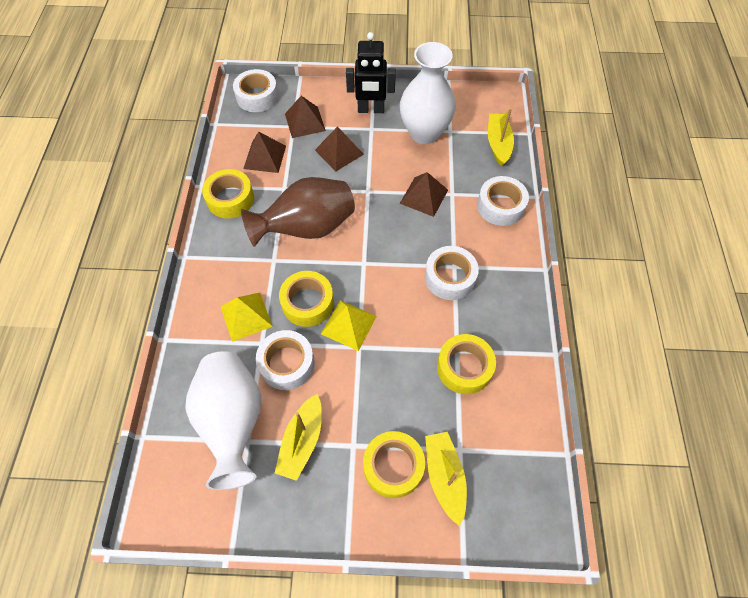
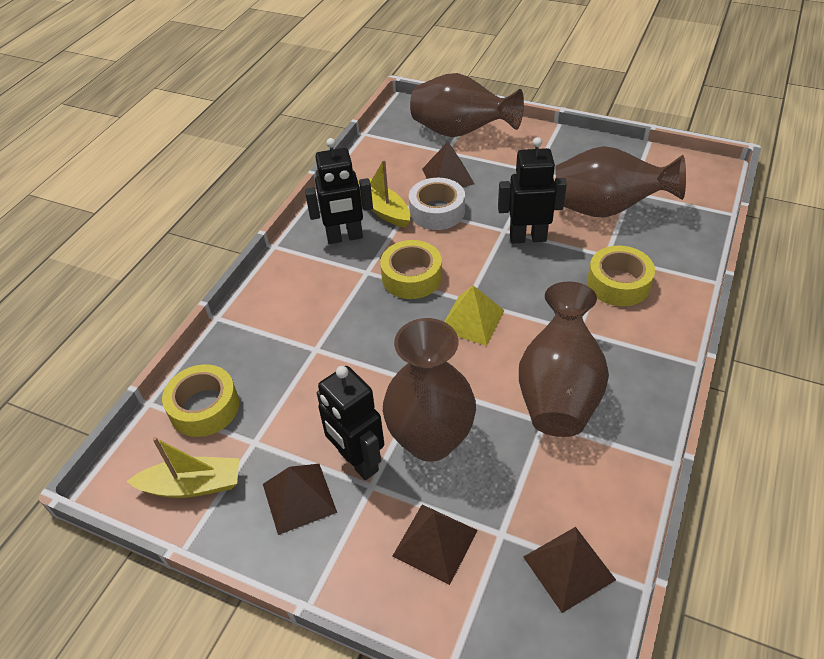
black robot: [346,32,396,113] = 1 -> [305,138,373,244] [317,366,384,480] [498,137,567,244] = 3
brown vase: [241,177,355,247] = 1 -> [383,318,476,462] [410,73,524,137] [519,282,609,437] [556,146,686,218] = 4
white tape: [233,69,278,112] [256,330,315,390] [425,246,479,300] [477,176,529,226] = 4 -> [409,178,465,230] = 1
white vase: [185,351,261,490] [400,42,456,144] = 2 -> none = 0
yellow boat: [275,394,322,481] [425,432,467,526] [488,108,514,166] = 3 -> [126,437,239,498] [358,160,410,228] = 2
yellow pyramid: [221,293,273,342] [321,300,377,351] = 2 -> [444,285,505,346] = 1
yellow tape: [202,169,254,218] [279,271,334,327] [363,431,425,498] [437,334,496,394] = 4 -> [162,364,239,437] [380,240,442,299] [587,246,655,306] = 3

